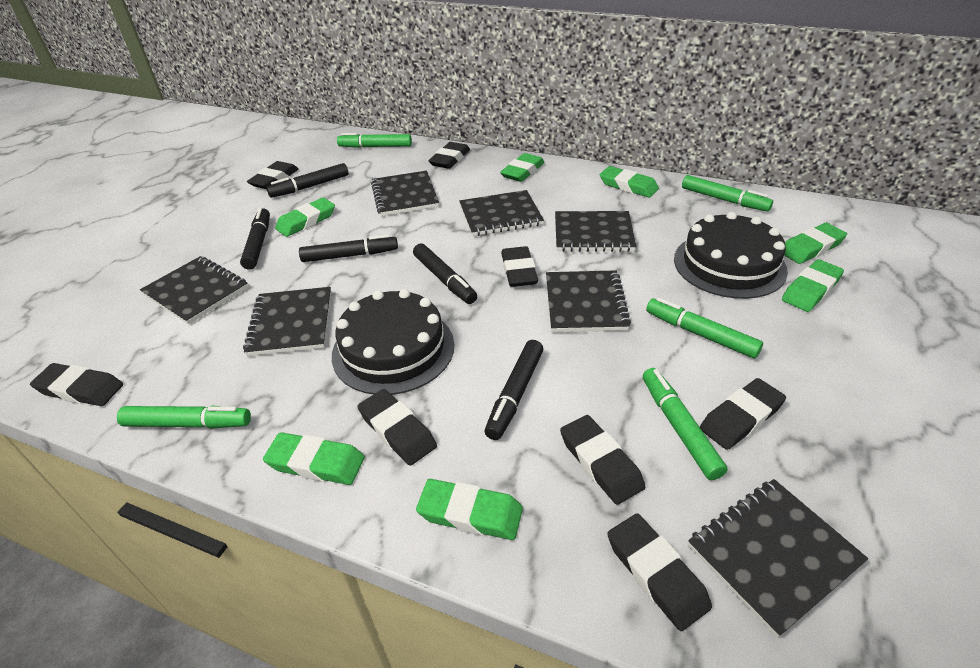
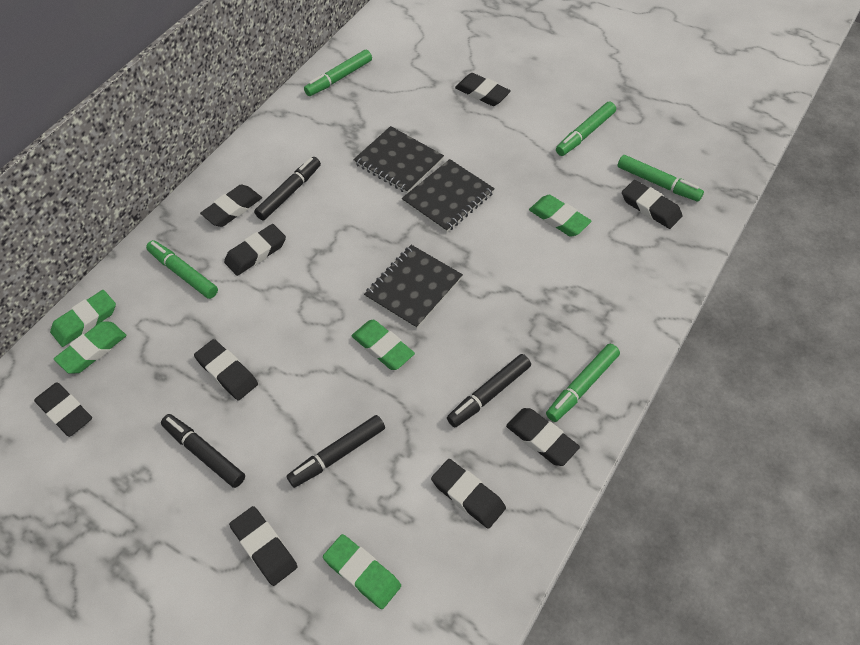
black cake: [332,289,454,395] [674,212,788,299] = 2 -> none = 0
black eraser: [30,363,123,406] [247,161,299,189] [358,389,437,465] [429,142,470,169] [501,246,538,287] [560,415,645,505] [607,513,712,631] [700,378,786,450] = 8 -> [34,382,92,437] [194,339,258,400] [200,185,262,227] [224,224,286,276] [229,506,297,586] [431,459,506,529] [455,73,511,106] [506,408,580,466] [622,180,683,229] = 9
black marker: [240,208,270,270] [266,163,348,198] [299,234,398,262] [413,243,477,304] [484,340,544,440] = 5 -> [161,414,245,488] [254,157,321,220] [287,415,385,488] [447,354,531,427] = 4
black notebook: [140,256,248,324] [243,287,331,356] [371,171,439,216] [459,190,544,236] [546,270,631,332] [555,211,636,252] [688,479,868,638] = 7 -> [353,126,444,193] [364,245,463,329] [402,159,495,233] = 3
green eraser: [263,432,365,485] [275,198,335,237] [416,479,523,540] [500,153,545,182] [600,166,659,198] [782,259,844,312] [784,223,847,264] = 7 -> [50,290,116,347] [54,321,126,374] [323,534,401,609] [352,320,415,370] [529,195,592,237] = 5

